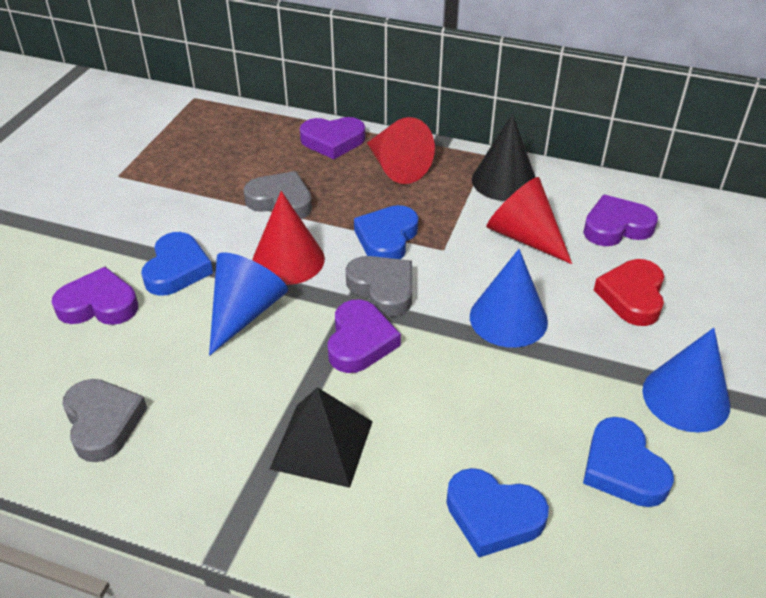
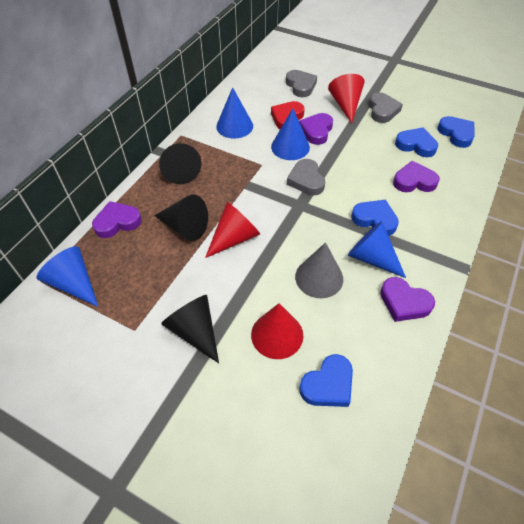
black cone: [472,114,536,201] = 1 -> [154,194,208,241] [159,143,201,184] [161,295,219,363] = 3
black pyramid: [270,387,373,488] = 1 -> none = 0
blue cone: [209,252,288,356] [470,249,548,348] [643,328,730,432] = 3 -> [37,246,98,307] [216,87,253,139] [271,109,310,160] [348,221,406,278] = 4
grey cone: none = 0 -> [295,242,343,298] = 1

